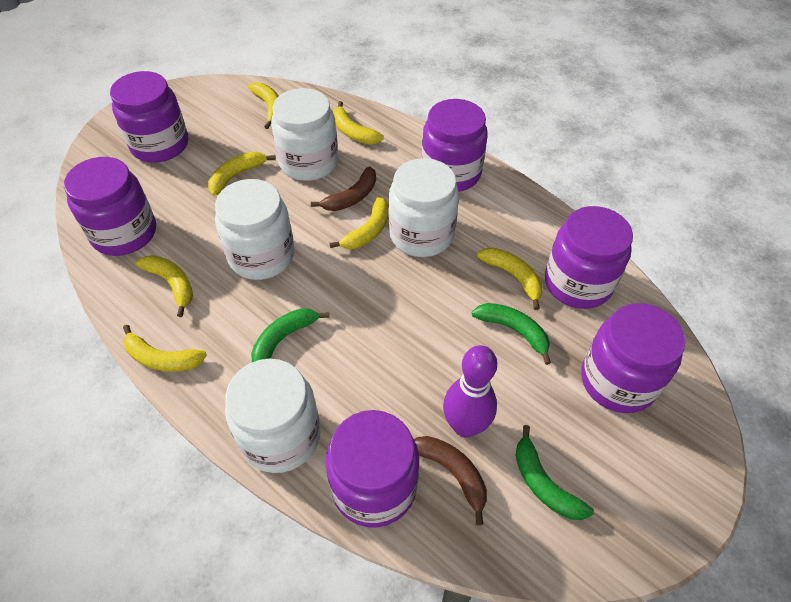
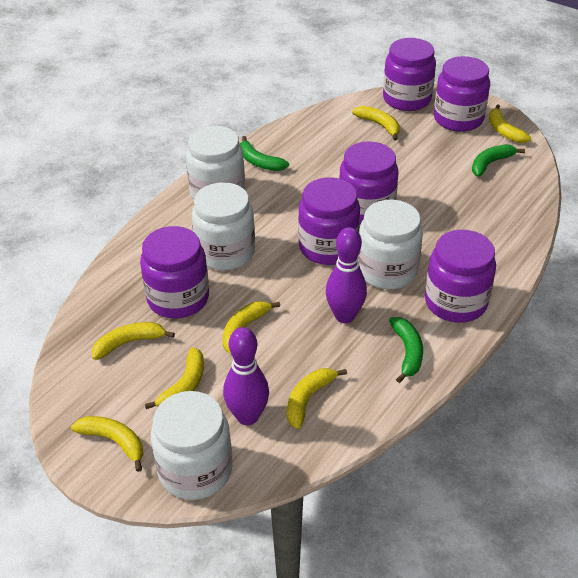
brown banana: [311,166,376,211] [414,436,487,526] = 2 -> none = 0
purple bowling pin: [443,345,497,438] = 1 -> [223,327,269,425] [326,227,367,323] = 2

